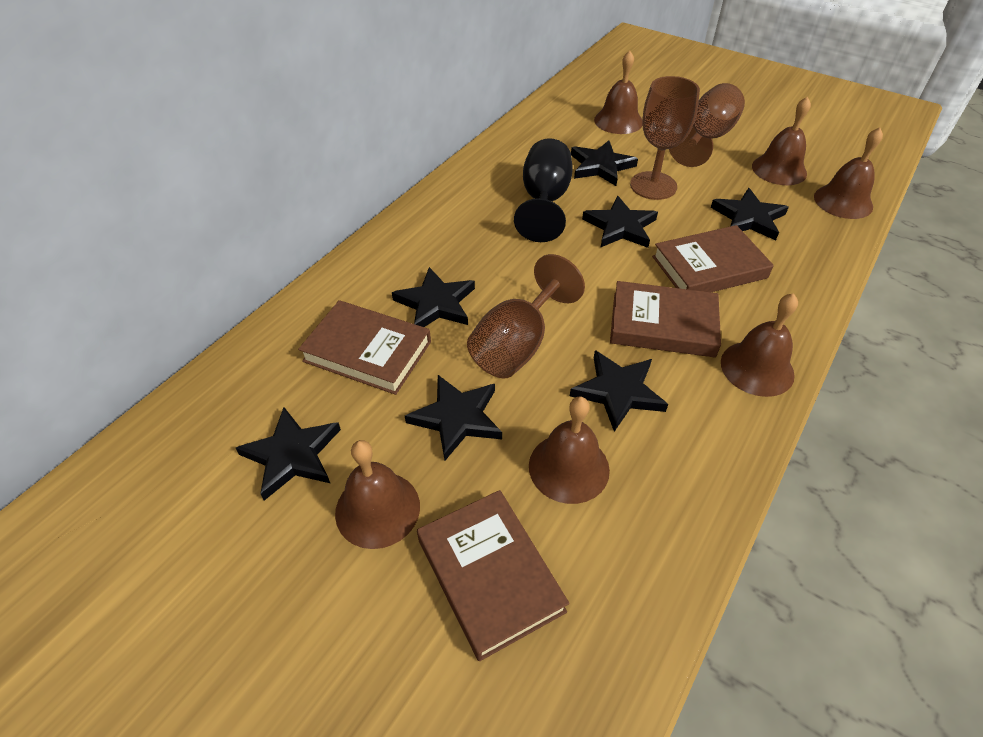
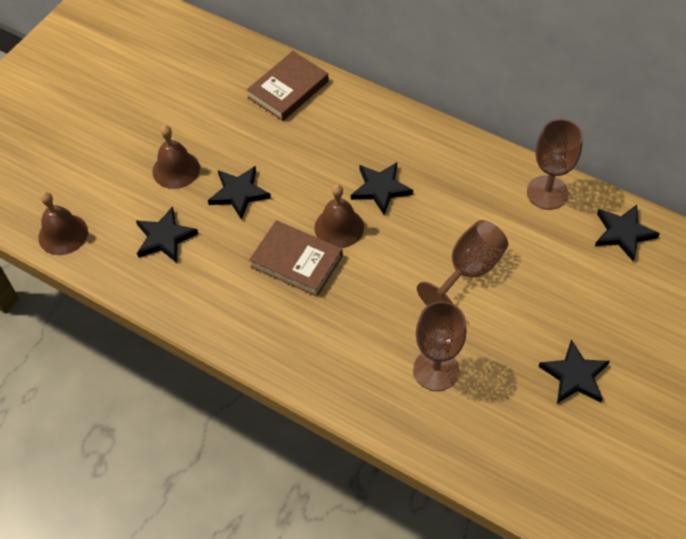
black goblet: [514,138,573,242] = 1 -> none = 0
black star: [236,407,341,501] [392,267,475,327] [405,375,502,460] [570,350,668,432] [571,141,638,186] [582,196,658,248] [711,188,789,240] = 7 -> [136,206,198,263] [208,166,271,220] [351,162,413,215] [538,339,610,403] [595,205,660,261] = 5
brown bell: [335,440,420,549] [529,396,610,504] [594,51,643,134] [721,293,798,397] [752,96,811,185] [814,127,883,219] = 6 -> [38,192,88,255] [152,125,200,189] [314,184,364,248] = 3
brown book: [298,300,431,395] [417,490,569,661] [610,281,721,357] [652,225,774,292] = 4 -> [247,51,329,121] [249,220,343,297] = 2

